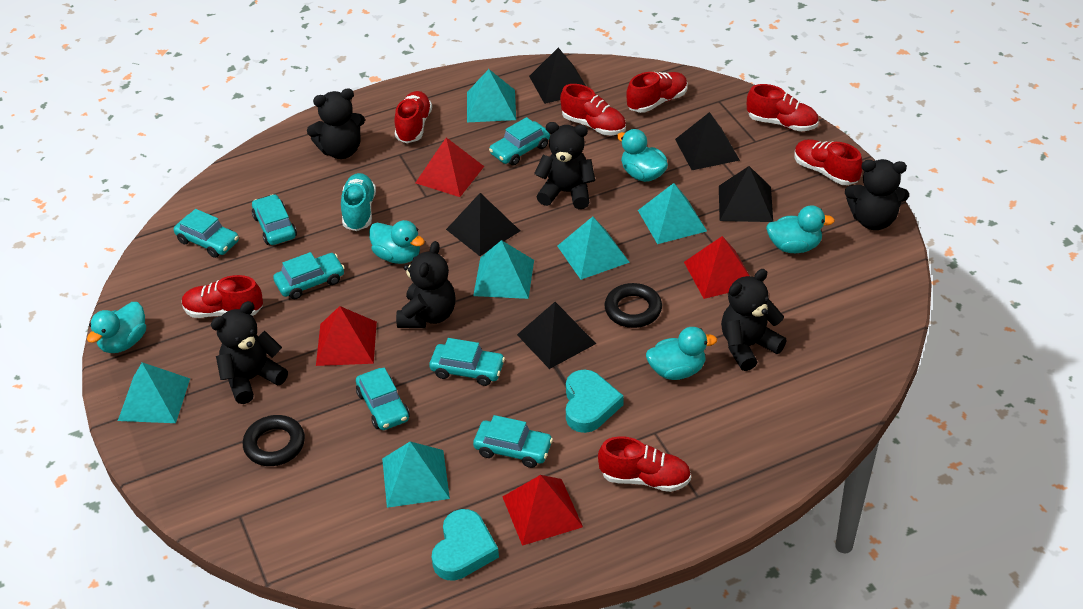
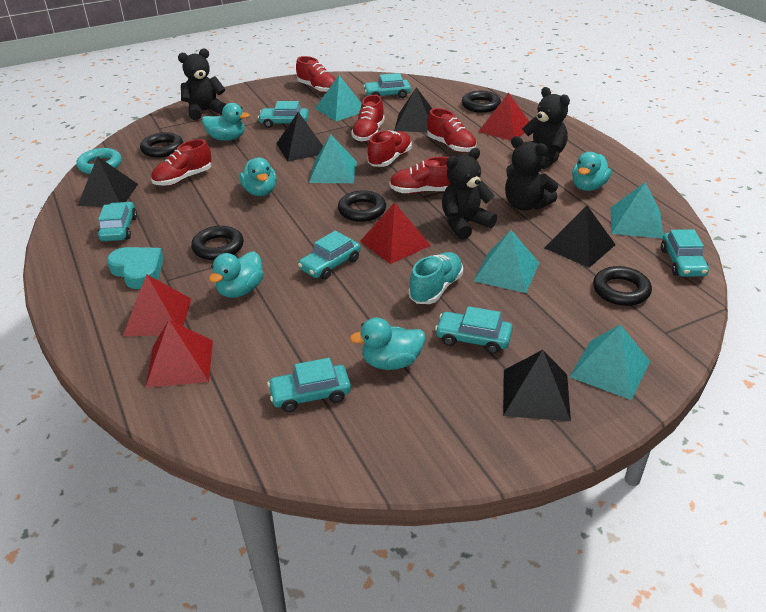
black ring: [243,415,305,466] [604,283,662,328] = 2 -> [140,132,183,158] [191,226,243,260] [338,191,386,222] [462,91,501,113] [593,266,652,306] = 5
black teddy bear: [211,301,288,404] [307,88,365,159] [396,241,456,328] [534,122,595,209] [721,269,787,371] [845,159,909,230] = 6 -> [178,49,226,121] [442,148,497,240] [505,136,558,210] [522,87,570,169] = 4
red shoe: [182,275,263,318] [394,91,432,143] [560,84,626,135] [598,436,691,492] [626,72,688,113] [747,84,819,132] [795,139,863,185] = 7 -> [151,139,212,186] [296,56,336,93] [351,95,385,142] [367,130,412,167] [389,157,450,194] [427,108,477,153] = 6
turquoise heart: [432,509,499,581] [566,369,624,433] = 2 -> [107,247,164,289] = 1
turquoise pyramid: [118,362,190,423] [382,441,450,508] [467,69,516,122] [473,240,534,299] [557,217,630,280] [638,183,707,244] = 6 -> [309,134,357,183] [315,75,362,121] [473,230,539,293] [569,324,650,400] [611,182,663,239] = 5
turquoise ring: none = 0 -> [76,148,122,174] = 1

